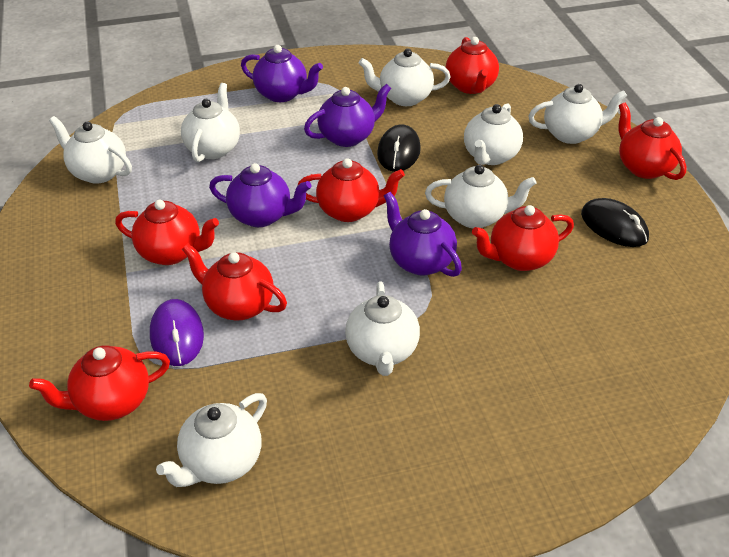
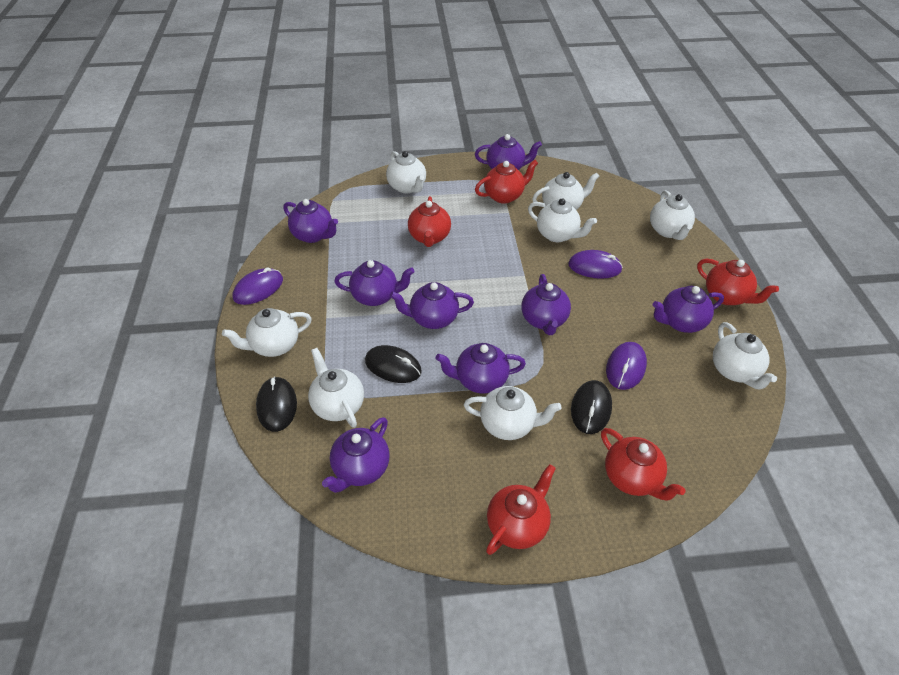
black mouse: [377,124,421,172] [581,198,649,247] = 2 -> [256,376,297,432] [365,345,422,383] [571,380,612,434] = 3
purple mouse: [150,299,204,366] = 1 -> [233,267,283,305] [568,250,623,279] [606,342,647,390] = 3
purple teapot: [209,163,312,227] [241,45,323,102] [304,84,391,147] [384,192,462,277] = 4 -> [283,199,338,243] [322,417,390,493] [334,260,415,306] [390,282,474,329] [435,343,526,394] [475,134,542,170] [521,274,571,335] [653,286,724,333] = 8
red teapot: [29,345,170,421] [115,200,219,265] [182,244,287,320] [297,158,405,222] [446,37,499,94] [472,205,574,271] [618,102,687,180] = 7 -> [408,196,451,247] [475,160,538,204] [486,464,556,555] [601,428,686,501] [697,259,779,305] = 5

